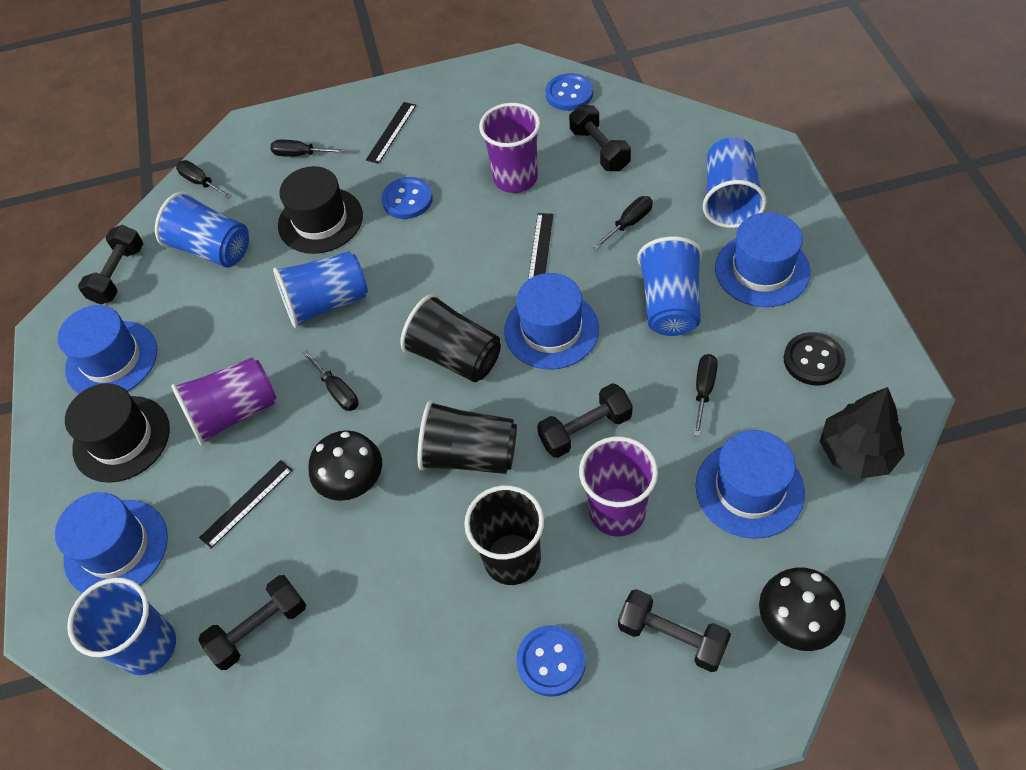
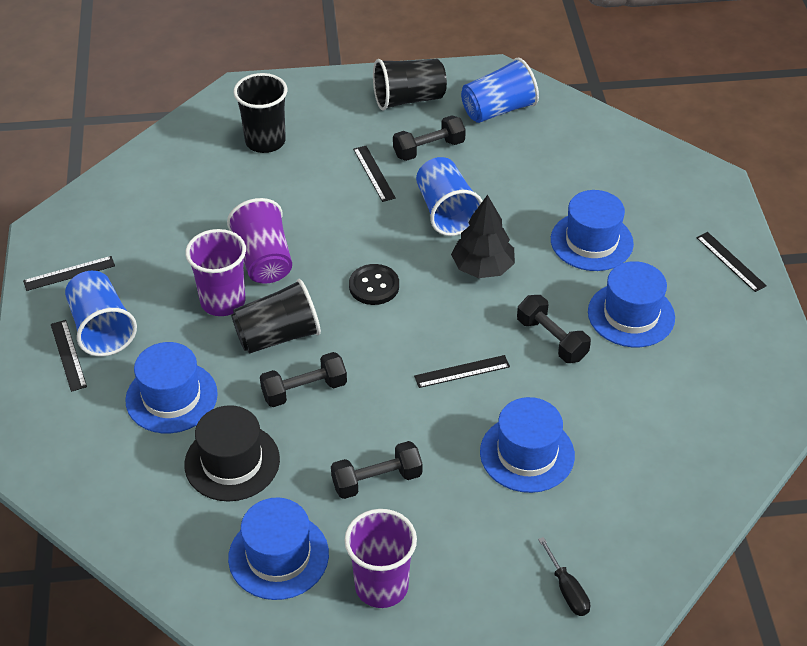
black dumbbell: [78,225,143,305] [198,575,306,670] [537,383,633,458] [569,105,631,171] [618,589,731,672] = 5 -> [260,352,347,407] [331,441,422,499] [393,115,466,161] [517,295,591,363] = 4
black hat: [65,383,170,483] [278,166,363,254] = 2 -> [184,405,280,502] = 1
black mushroom: [308,430,382,501] [759,567,846,651] = 2 -> none = 0
black ruler: [199,460,293,549] [366,102,416,164] [528,213,553,280] = 3 -> [23,256,115,291] [51,320,87,392] [353,146,396,202] [414,355,510,388] [696,232,767,292] = 5
black screwdriver: [176,160,232,199] [270,140,345,157] [303,350,359,411] [593,196,653,250] [694,354,718,436] = 5 -> [538,537,590,616] = 1
blue button: [381,177,433,219] [516,625,586,697] [545,73,593,111] = 3 -> none = 0
blue cup: [67,577,176,675] [155,191,249,268] [273,251,368,328] [637,236,702,336] [703,137,767,228] = 5 -> [65,271,137,356] [416,157,483,236] [461,58,539,123] = 3

